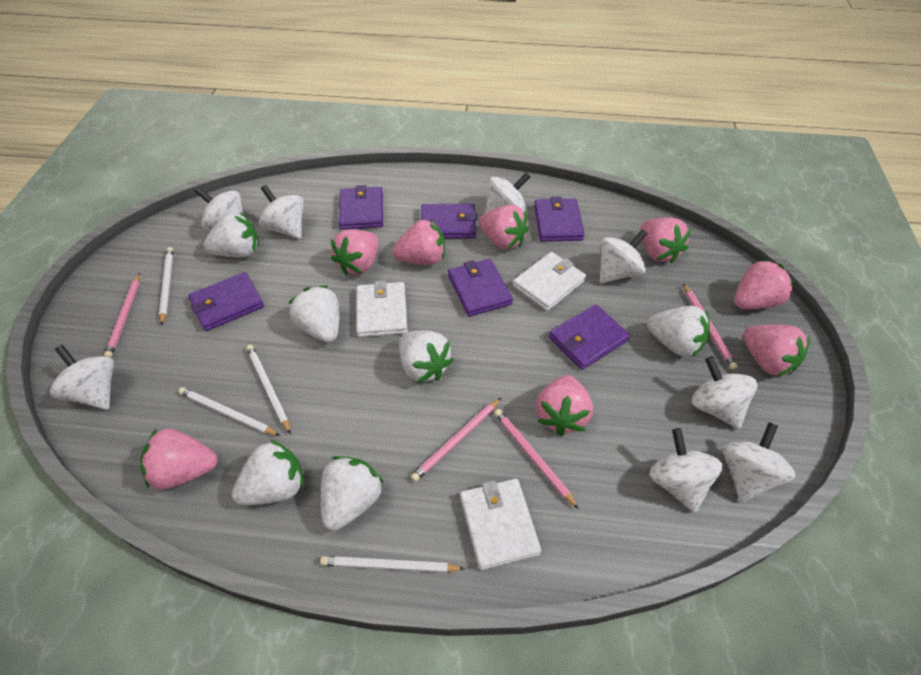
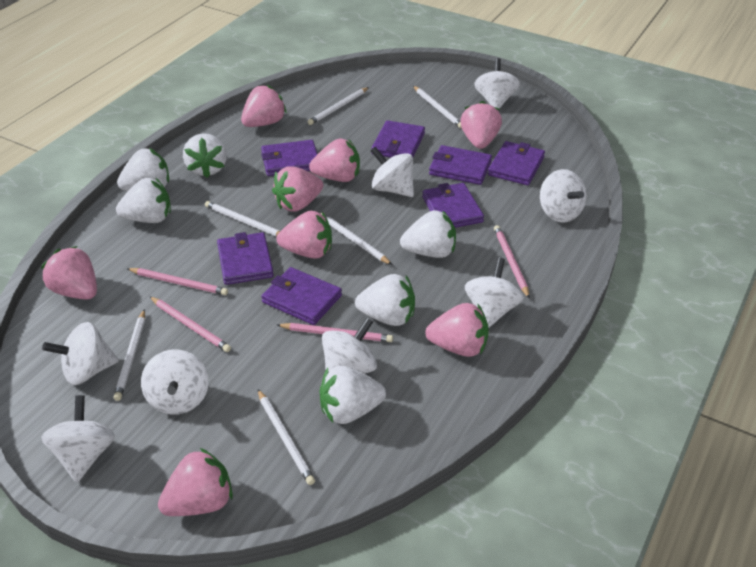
purple wallet: [188,272,264,331] [339,185,383,230] [421,203,477,239] [448,259,513,317] [534,196,585,242] [549,304,630,370] = 6 -> [217,232,274,285] [261,140,317,176] [261,267,342,325] [371,120,425,158] [422,183,484,228] [429,145,492,185] [488,141,545,185] = 7
white pencil: [159,247,173,325] [178,387,280,436] [246,345,291,434] [320,556,465,573] = 4 -> [114,309,145,401] [205,201,280,236] [258,389,315,485] [308,87,369,125] [320,213,392,265] [413,86,462,128] = 6
white wallet: [357,280,408,337] [460,479,541,570] [513,252,586,311] = 3 -> none = 0

